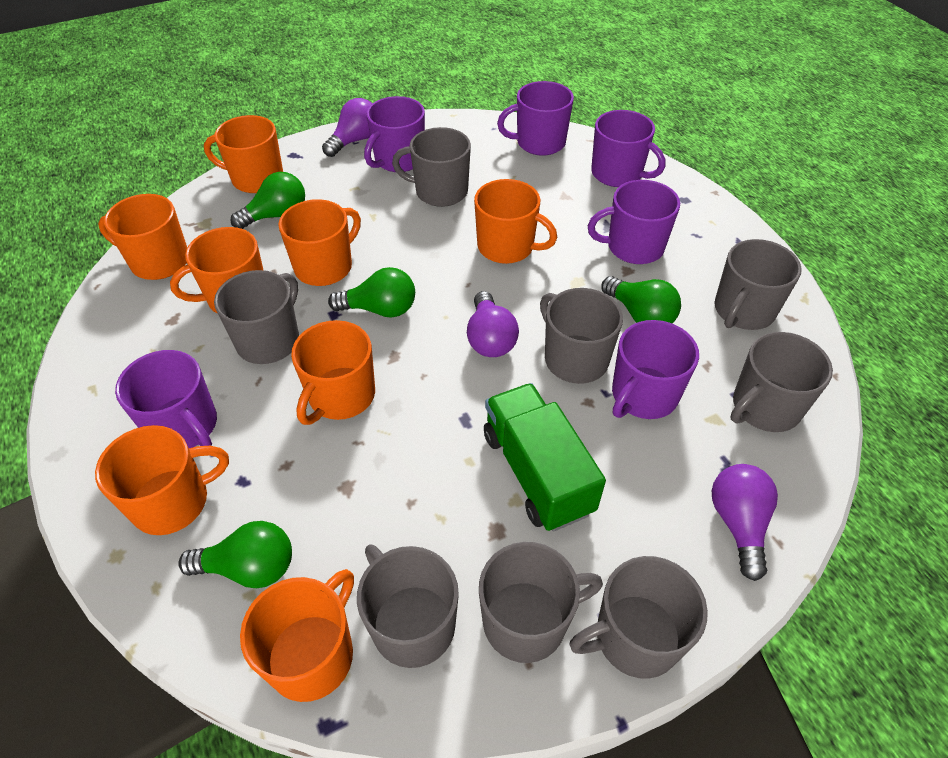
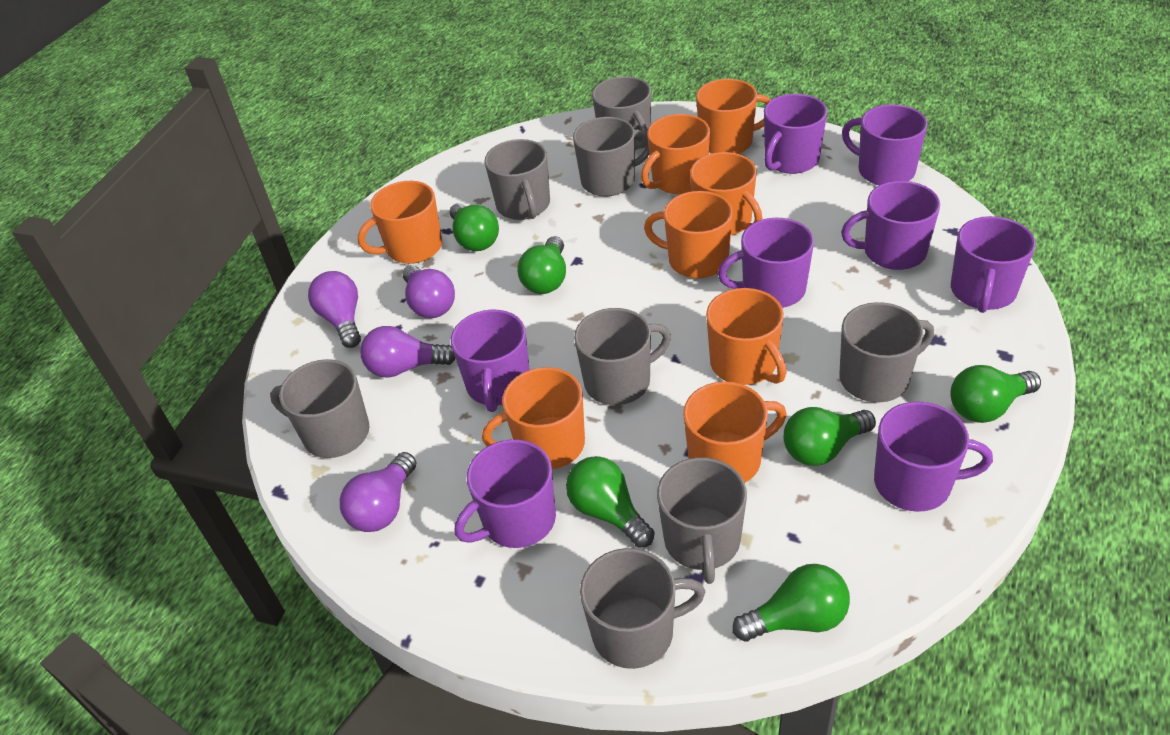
green light bulb: [178,521,292,588] [231,172,305,229] [328,267,415,318] [601,276,681,323] = 4 -> [449,203,499,251] [517,236,566,294] [566,456,654,547] [732,564,850,641] [784,407,876,466] [950,365,1041,423] = 6
green truck: [484,383,606,531] = 1 -> none = 0
purple light bulb: [322,98,372,157] [467,291,519,357] [712,464,778,581] = 3 -> [308,271,361,348] [340,452,416,532] [360,326,455,378] [402,265,455,318] = 4
purple mug: [115,350,217,448] [364,96,425,172] [497,81,574,156] [588,180,680,264] [591,110,665,187] [612,320,699,419] = 6 -> [451,310,530,412] [455,439,556,548] [718,218,814,308] [764,94,827,174] [841,181,940,270] [842,104,927,185] [874,401,993,512] [951,216,1036,313] = 8

